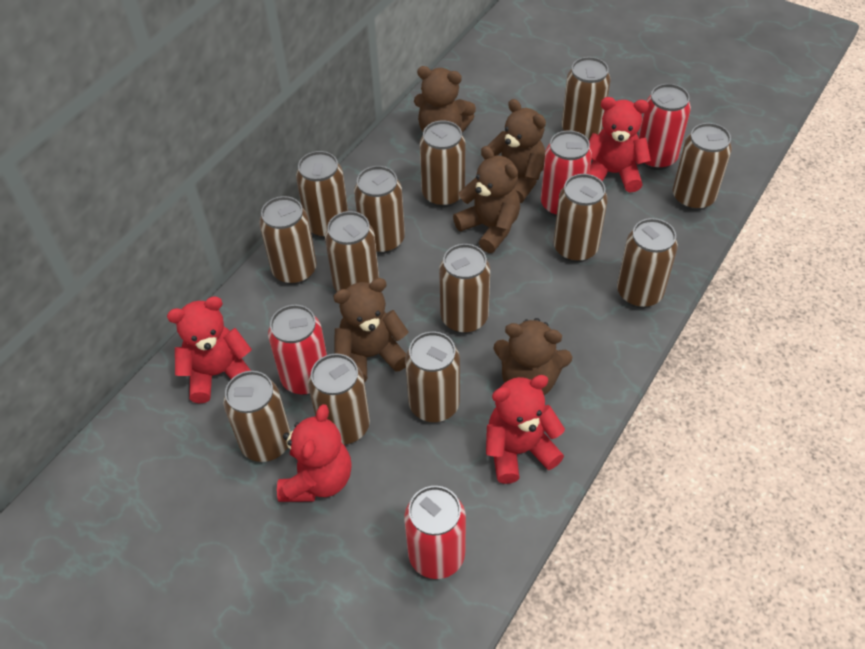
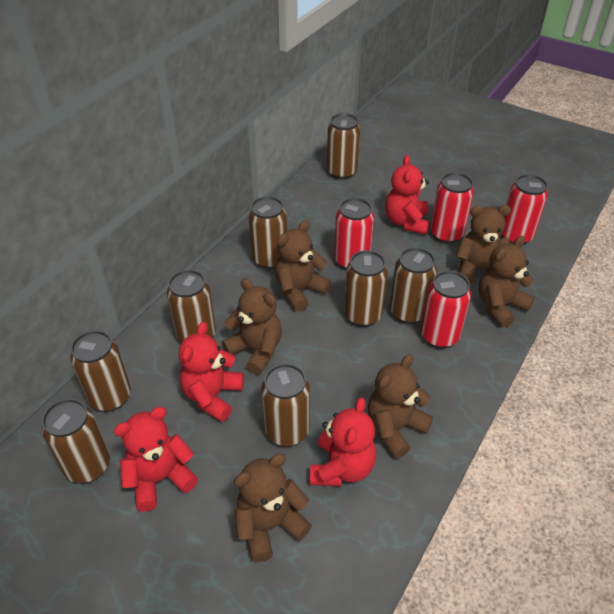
brown can: [224,371,291,462] [259,196,317,285] [296,151,348,238] [308,354,370,445] [325,211,379,291] [354,166,405,254] [405,331,460,423] [420,120,465,207] [439,244,490,334] [554,174,608,263] [562,57,611,140] [617,218,678,308] [673,123,732,211] = 13 -> [42,399,110,483] [70,330,131,412] [167,270,216,343] [249,196,287,269] [261,364,310,446] [327,113,360,180] [344,250,388,327] [390,247,437,324] = 8
brown teddy bear: [333,278,409,382] [414,66,476,133] [453,146,520,253] [487,99,546,203] [493,318,572,395] = 5 -> [222,278,282,375] [234,454,312,562] [275,221,331,312] [368,354,433,458] [456,205,511,284] [479,236,535,328] = 6

